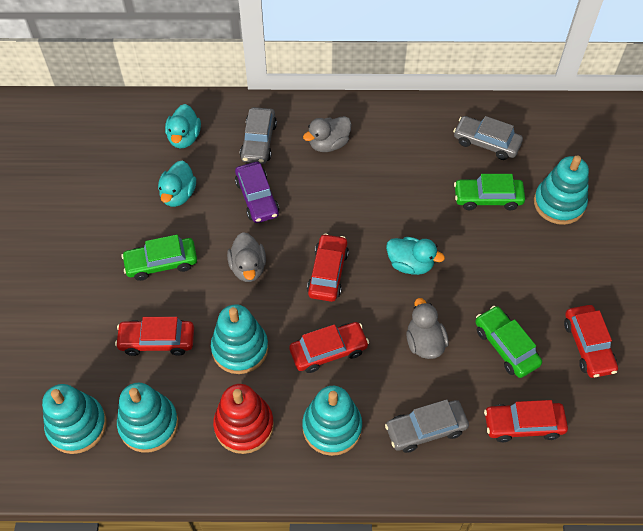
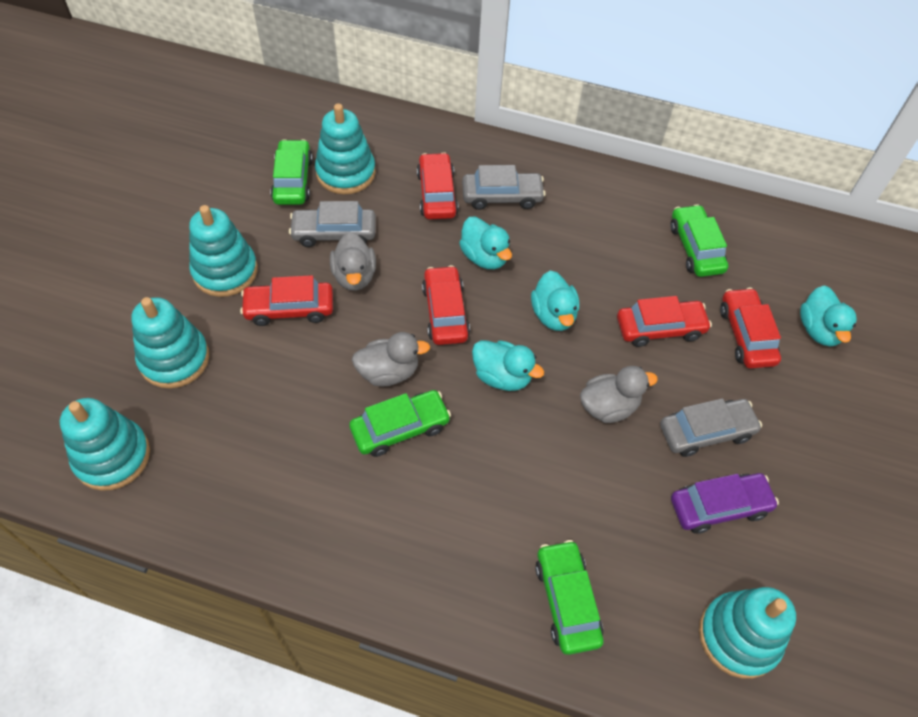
green car: [122,235,197,281] [454,174,525,210] [475,306,542,378] = 3 -> [270,139,313,205] [349,390,451,457] [535,540,603,655] [670,204,728,277] = 4
red stacking toy: [213,384,274,454] = 1 -> none = 0
turquoise duck: [158,160,196,207] [165,104,201,148] [386,237,445,275] = 3 -> [459,217,512,269] [472,340,544,391] [531,270,579,331] [800,285,857,347] = 4

